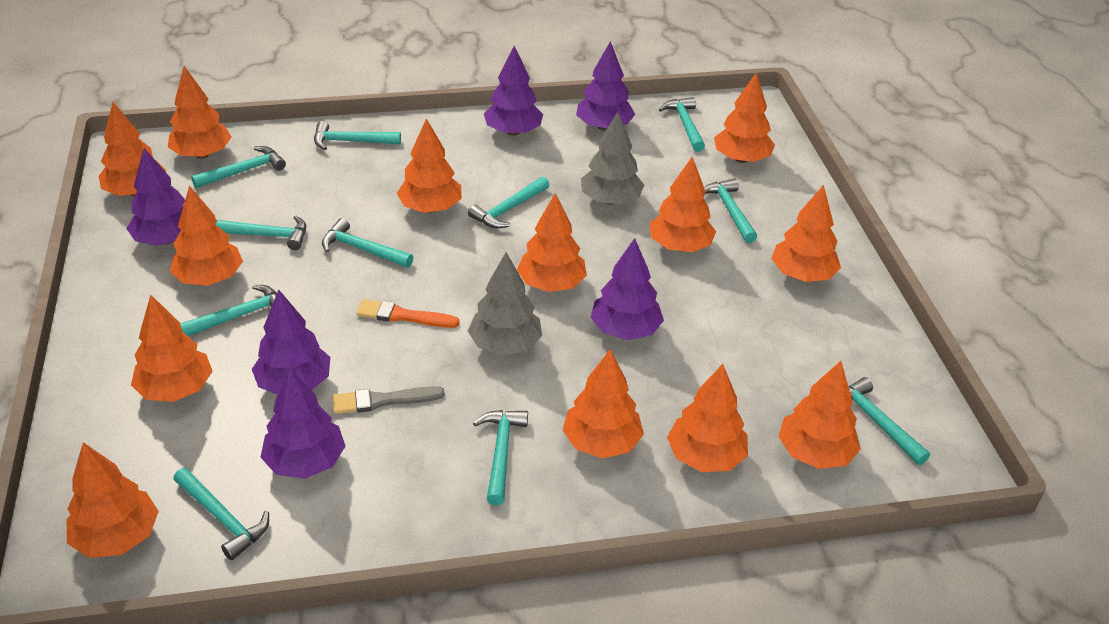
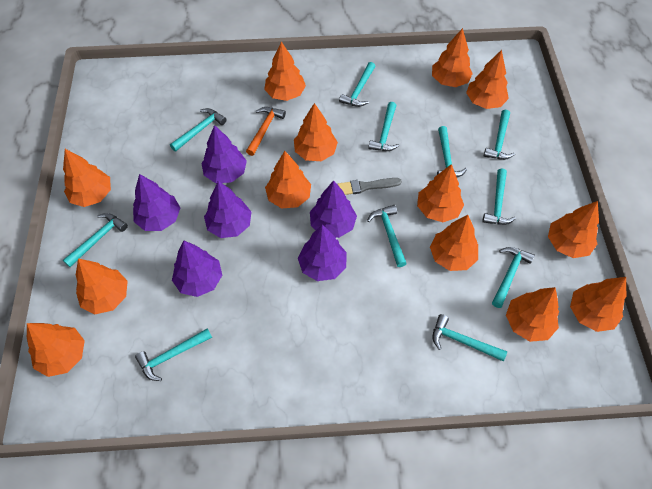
grey tree: [468,253,542,355] [581,112,644,205] = 2 -> none = 0
orange brush: [356,299,460,328] = 1 -> none = 0
orange hammer: none = 0 -> [246,107,286,156] = 1

